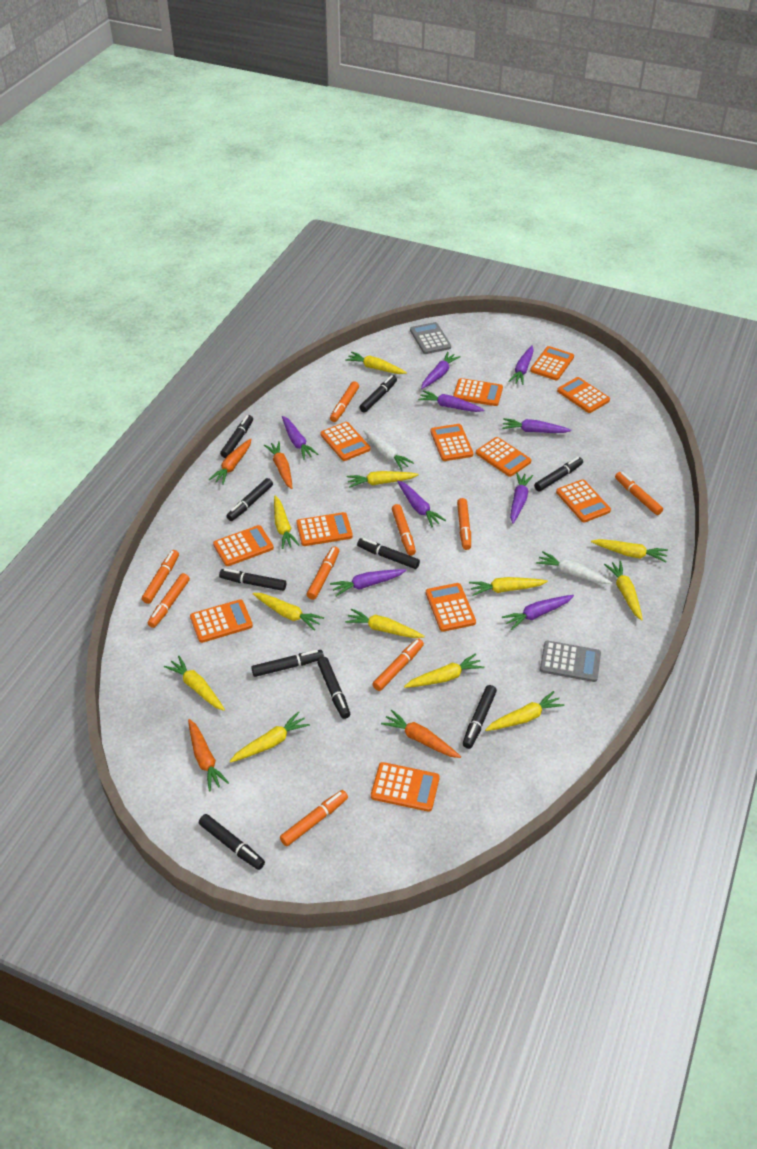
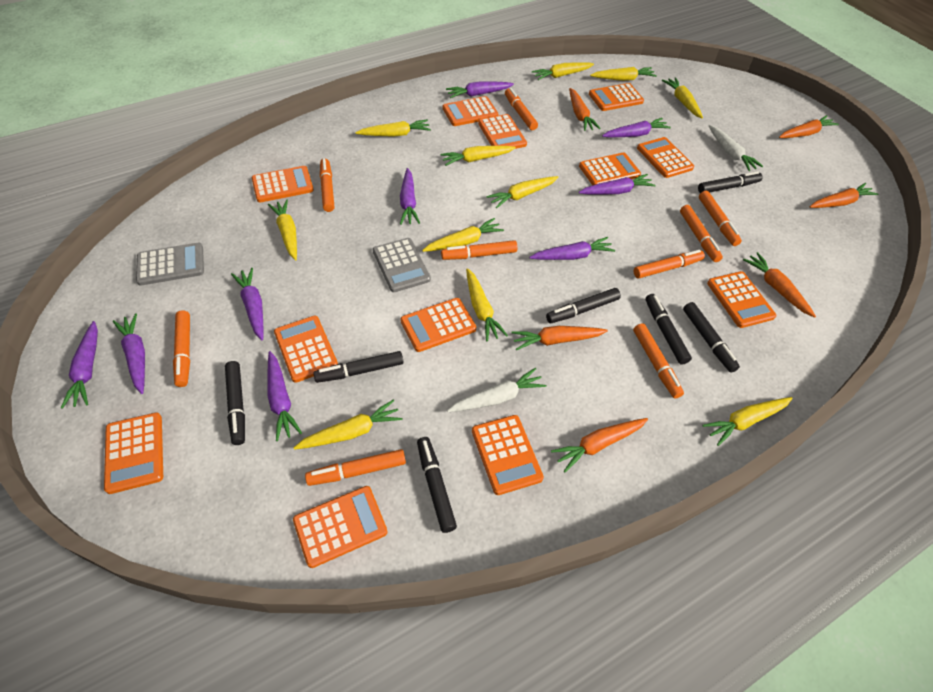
black marker: [199,814,265,870] [219,569,286,591] [220,415,253,458] [227,478,273,521] [251,650,324,677] [317,657,350,719] [357,538,420,569] [359,375,397,413] [463,685,497,749] [534,457,583,491] = 10 -> [225,361,245,445] [313,351,403,383] [417,437,457,533] [546,288,621,323] [645,294,692,365] [683,302,740,372] [698,171,762,193] = 7
orange carrot: [188,719,229,791] [209,439,251,485] [264,441,292,489] [381,710,461,758] = 4 -> [512,326,608,350] [551,418,648,472] [569,88,601,131] [743,252,816,318] [779,115,839,138] [810,183,878,208] = 6
yellow carrot: [164,656,225,711] [230,711,310,763] [252,593,324,631] [274,496,299,549] [345,352,407,374] [345,609,425,638] [347,471,419,488] [404,653,484,688] [469,577,548,596] [485,691,565,731] [591,539,668,562] [604,561,643,621] = 12 -> [268,199,297,260] [293,399,402,450] [355,120,431,137] [422,218,504,252] [440,146,516,166] [466,268,508,342] [486,176,558,208] [532,62,594,80] [590,67,657,81] [662,77,703,118] [703,397,793,446] = 11

